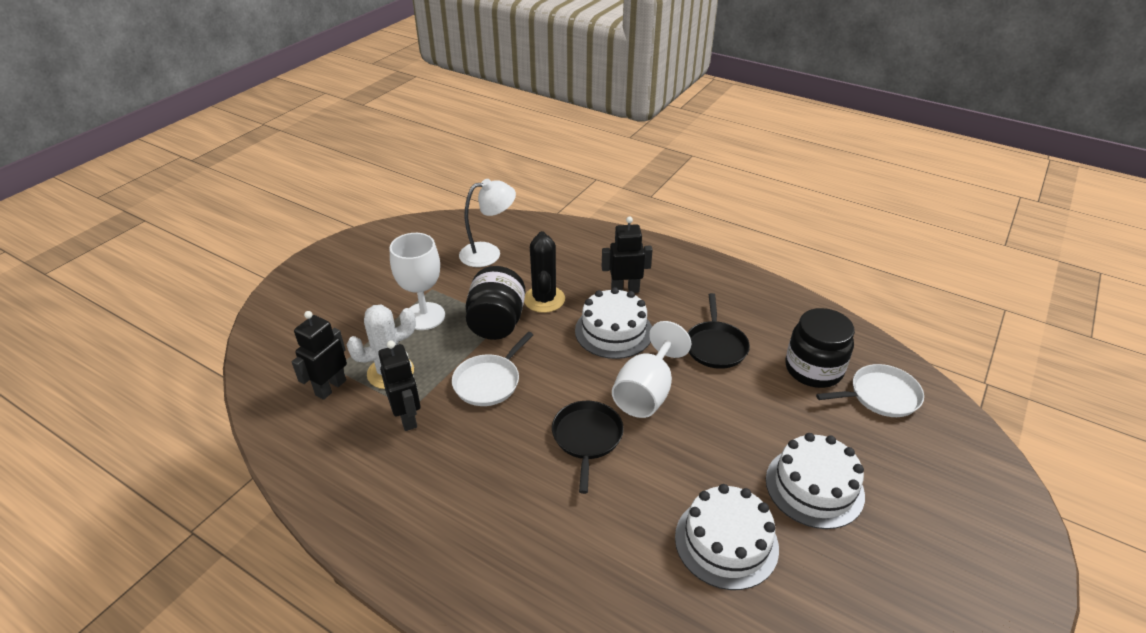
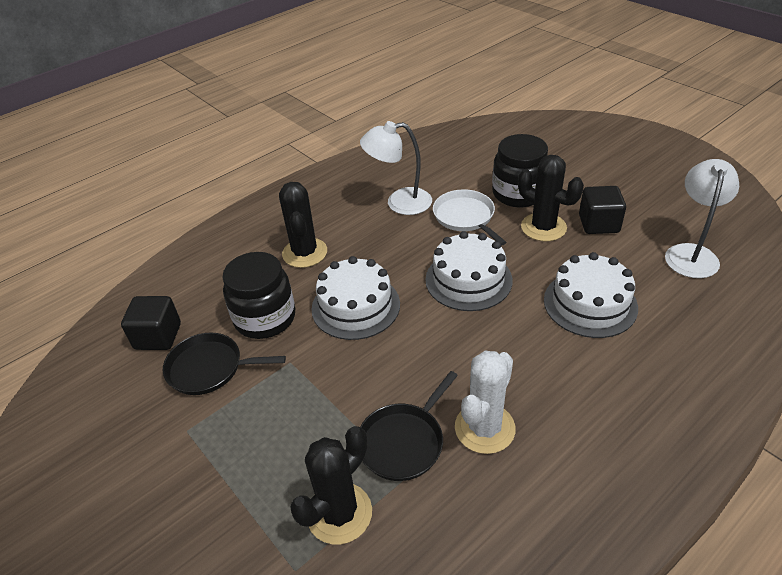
black cactus: [524,231,565,313] = 1 -> [279,182,327,268] [290,426,372,545] [518,155,584,241] = 3
black cube: none = 0 -> [121,296,181,350] [579,186,626,234] = 2
black robot: [292,311,347,400] [378,340,421,431] [602,216,653,293] = 3 -> none = 0
white goblet: [390,233,445,330] [612,321,691,418] = 2 -> none = 0
white lamp: [459,179,516,267] = 1 -> [360,121,432,215] [665,159,739,278] = 2
white pan: [452,332,533,406] [816,364,924,417] = 2 -> [433,189,506,246] = 1

